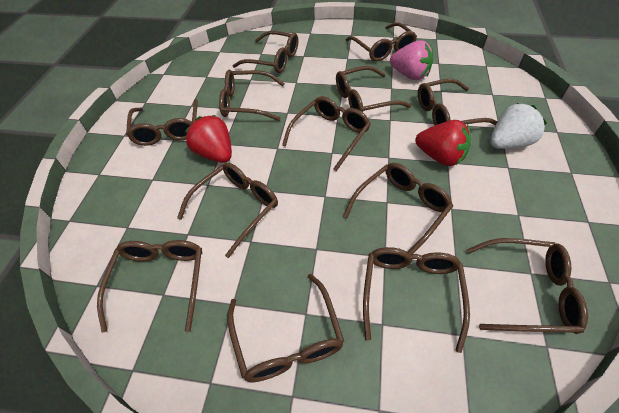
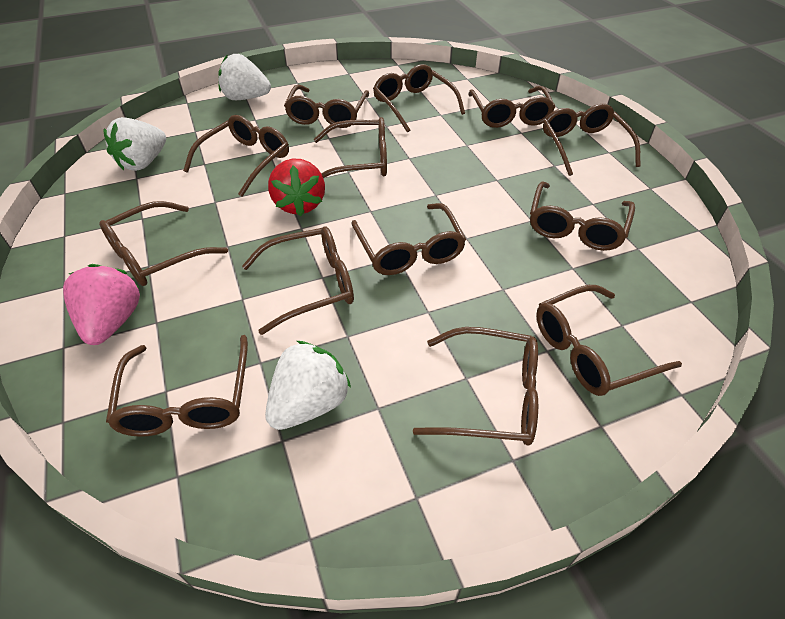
red strawberry: [185,115,232,163] [415,120,471,166] = 2 -> [268,158,325,216] = 1
white strawberry: [490,103,547,149] = 1 -> [103,117,166,171] [218,54,271,100] [265,341,351,430] = 3

